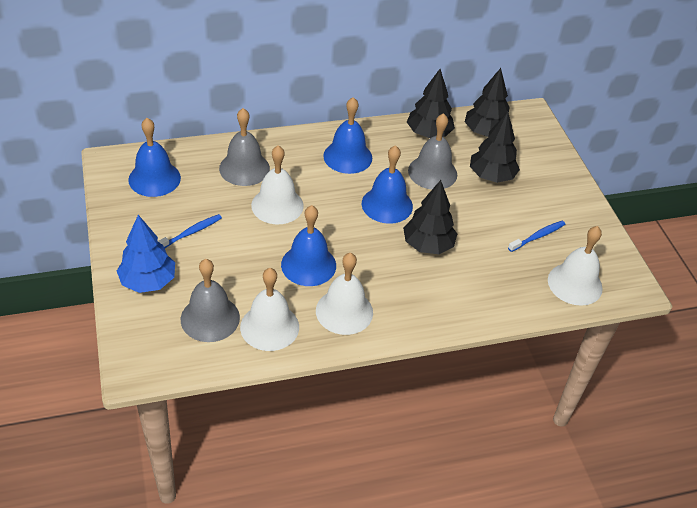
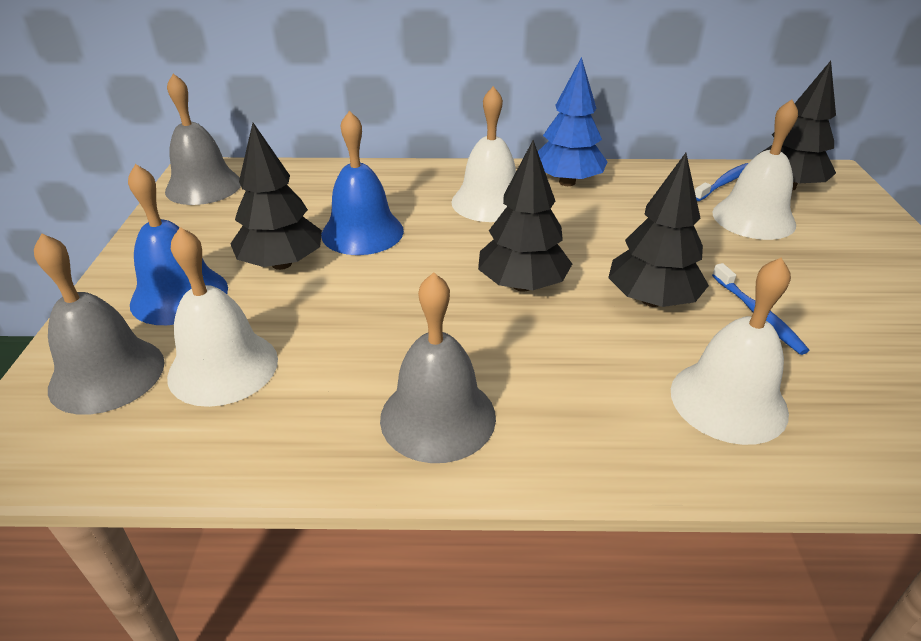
blue bell: [128,118,181,197] [281,205,336,286] [323,97,372,174] [362,145,413,224] = 4 -> [128,164,228,325] [321,111,404,255] = 2

